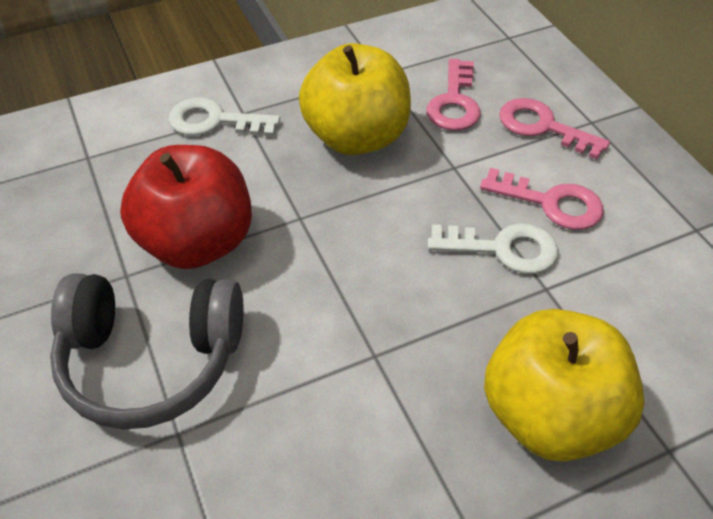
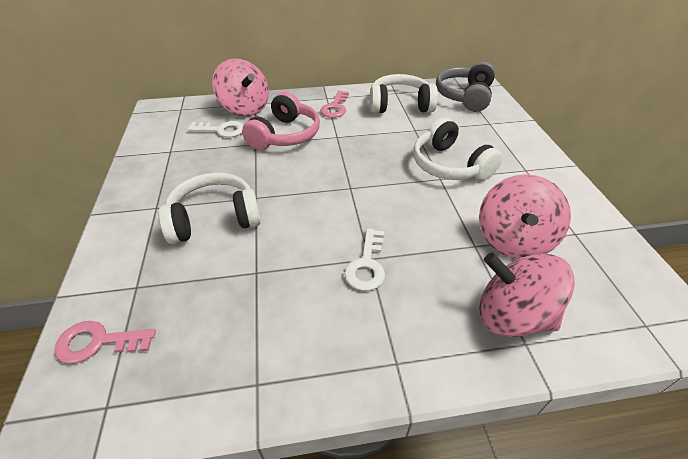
pink headphones: none = 0 -> [242,92,320,150] = 1
pink key: [426,59,481,131] [480,168,604,230] [499,98,610,159] = 3 -> [54,321,156,364] [320,90,349,118] = 2
pink spinning top: none = 0 -> [212,58,269,116] [479,174,571,259] [479,253,575,337] = 3
red apple: [120,145,252,269] = 1 -> none = 0
white headphones: none = 0 -> [159,172,261,244] [370,74,438,113] [413,117,503,180] = 3
yellow apple: [299,43,411,155] [484,309,645,462] = 2 -> none = 0

